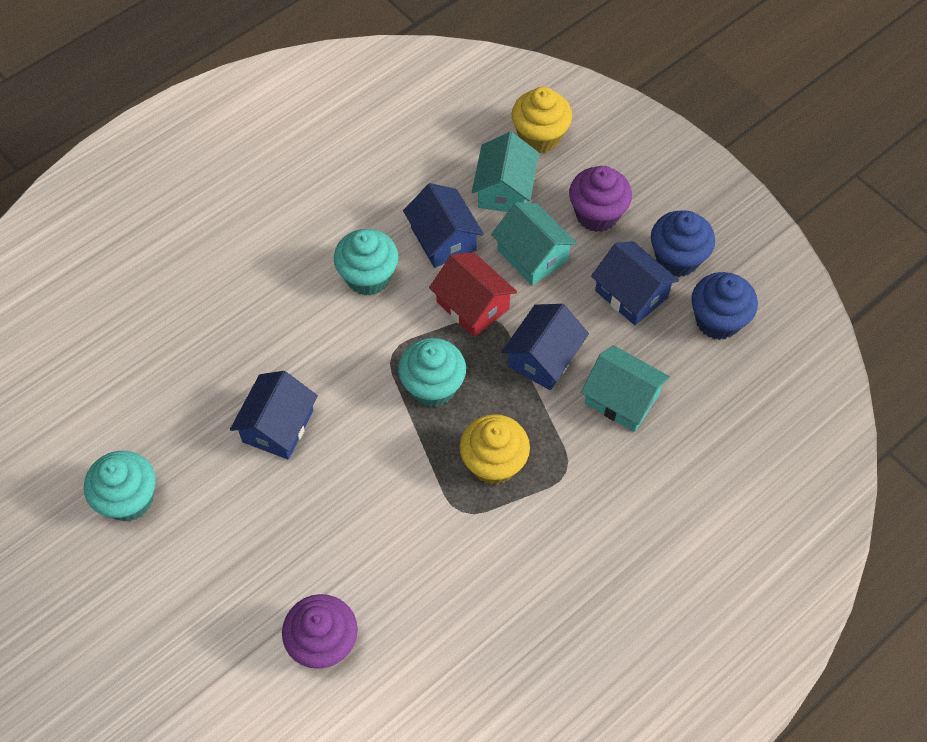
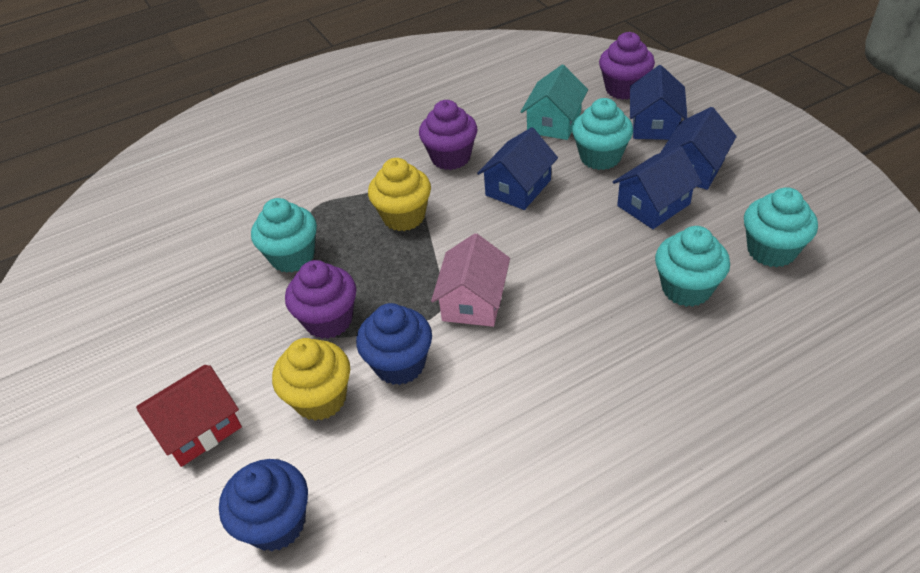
pink house: none = 0 -> [431,233,510,327] = 1
purple cupcake: [282,594,358,669] [569,166,632,232] = 2 -> [285,260,356,339] [419,100,477,170] [599,32,655,100] = 3
turquoise cupcake: [84,451,156,522] [334,229,399,296] [398,338,466,407] = 3 -> [251,198,317,273] [572,98,633,170] [655,226,730,307] [744,187,818,267] = 4
turquoise house: [472,132,539,212] [491,202,577,285] [581,345,670,432] = 3 -> [521,65,588,140] = 1

